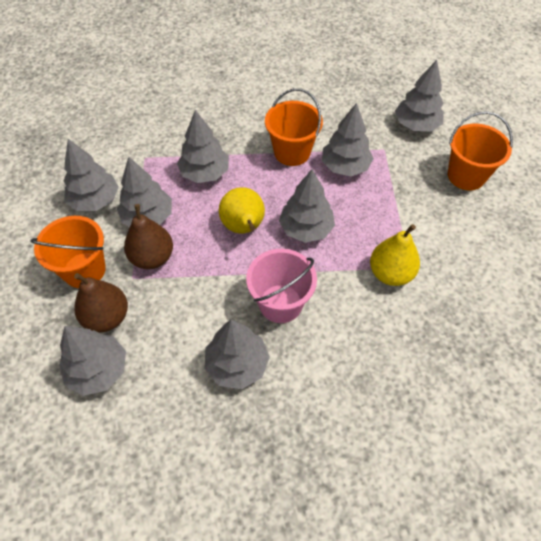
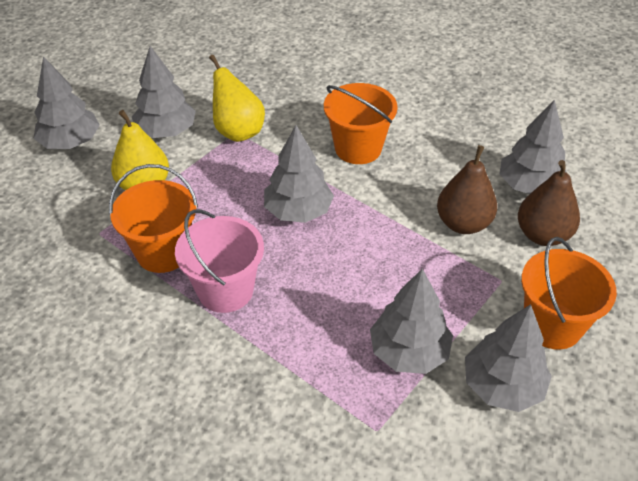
grey tree: [59,326,126,396] [63,139,119,211] [117,157,172,226] [177,110,229,183] [204,319,270,389] [279,169,335,243] [322,103,374,176] [395,60,444,131] = 8 -> [33,56,100,149] [132,46,196,138] [264,125,334,223] [370,269,453,374] [465,304,552,412] [500,99,567,194] = 6

